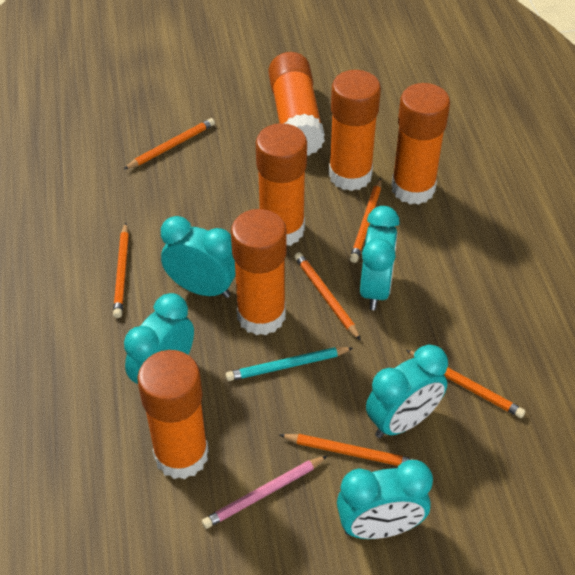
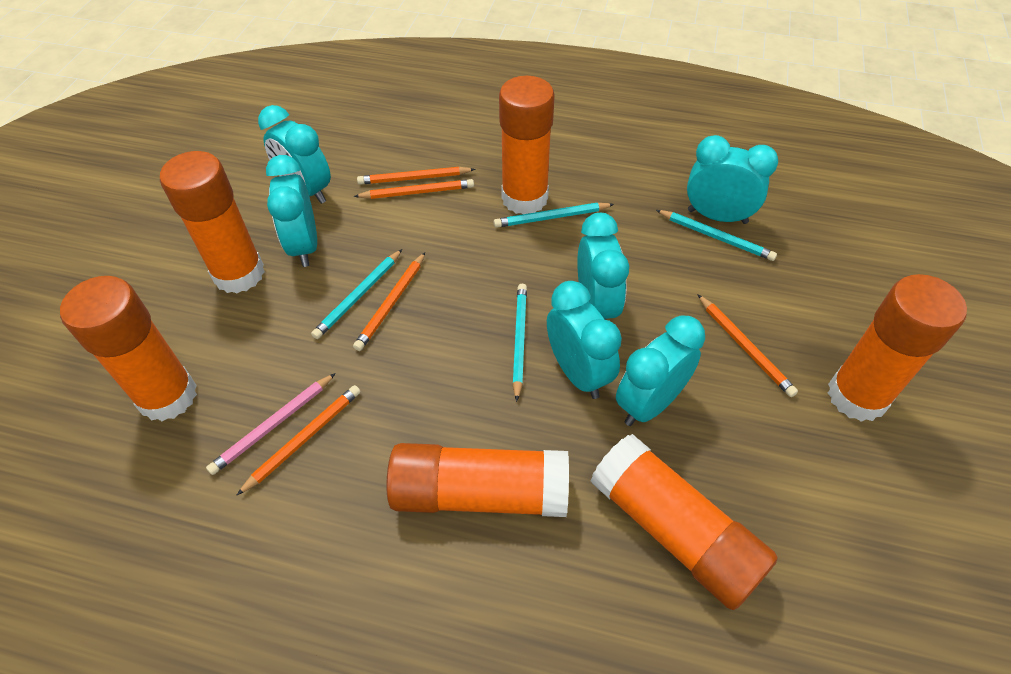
orange pencil: [113,223,129,318] [123,118,215,170] [280,434,417,466] [294,252,361,341] [350,178,381,263] [406,350,525,418] = 6 -> [236,385,361,496] [353,252,425,351] [354,179,474,199] [357,167,476,185] [697,294,798,397] = 5
turquoise clock: [124,293,194,384] [161,216,236,298] [337,460,433,539] [360,206,400,310] [366,345,448,438] = 5 -> [258,105,331,204] [266,155,317,267] [547,281,622,399] [577,213,629,320] [616,316,705,426] [687,135,778,224] = 6
turquoise pencil: [226,347,353,381] = 1 -> [311,249,402,339] [494,203,614,228] [513,284,527,402] [656,210,777,261] = 4

